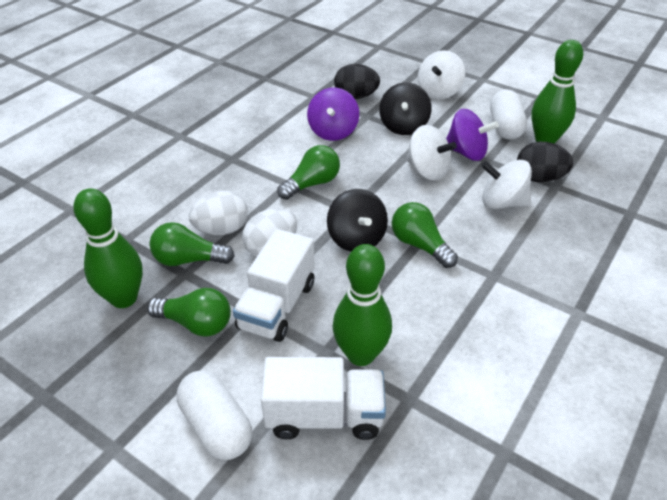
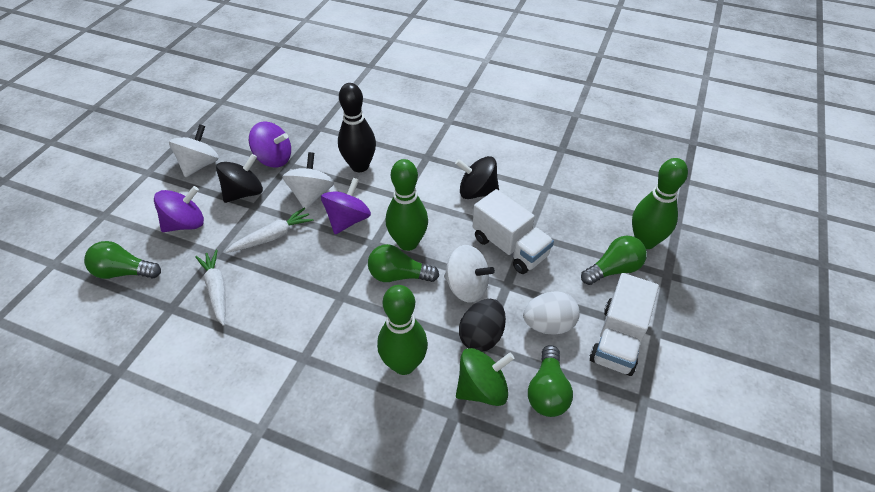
black bowling pin: none = 0 -> [338,83,376,172] = 1
black egg: [334,64,380,99] [517,142,573,182] = 2 -> [459,299,506,352] = 1
green spinning top: none = 0 -> [456,348,515,406] = 1
purple spinning top: [307,87,359,141] [446,109,499,161] = 2 -> [154,186,204,232] [249,121,291,168] [321,178,371,234] = 3
white capsule: [177,370,252,460] [490,89,527,140] = 2 -> none = 0
white carrot: none = 0 -> [195,250,225,326] [225,208,313,253] = 2
white egg: [189,191,248,235] [242,208,297,257] = 2 -> [523,291,580,335] = 1

